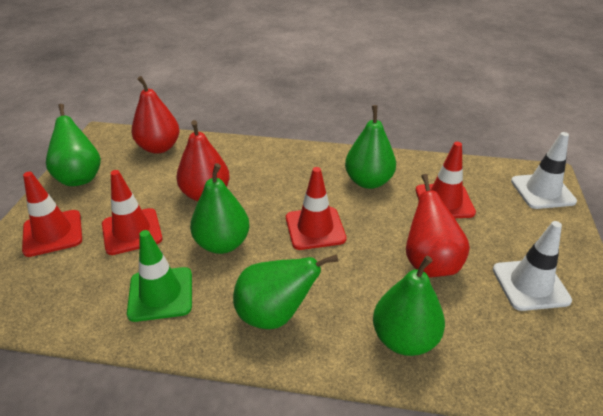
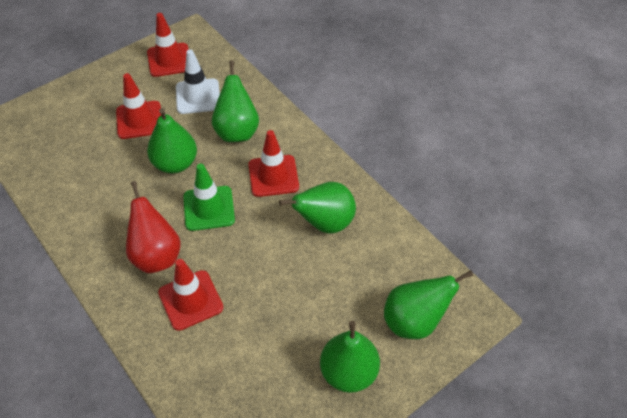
red pear: [131,76,180,154] [176,120,230,201] [406,174,470,278] = 3 -> [126,181,181,273] = 1
white traffic cone: [493,221,572,311] [511,132,577,209] = 2 -> [176,49,220,114] = 1

